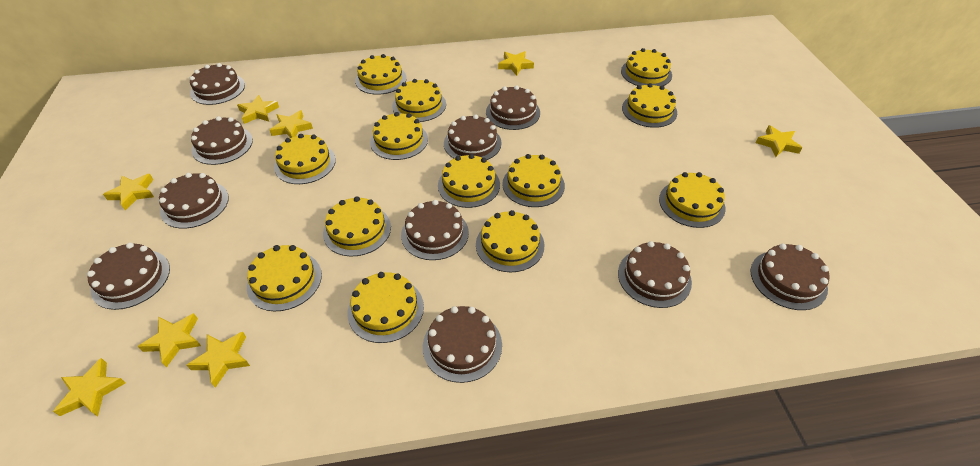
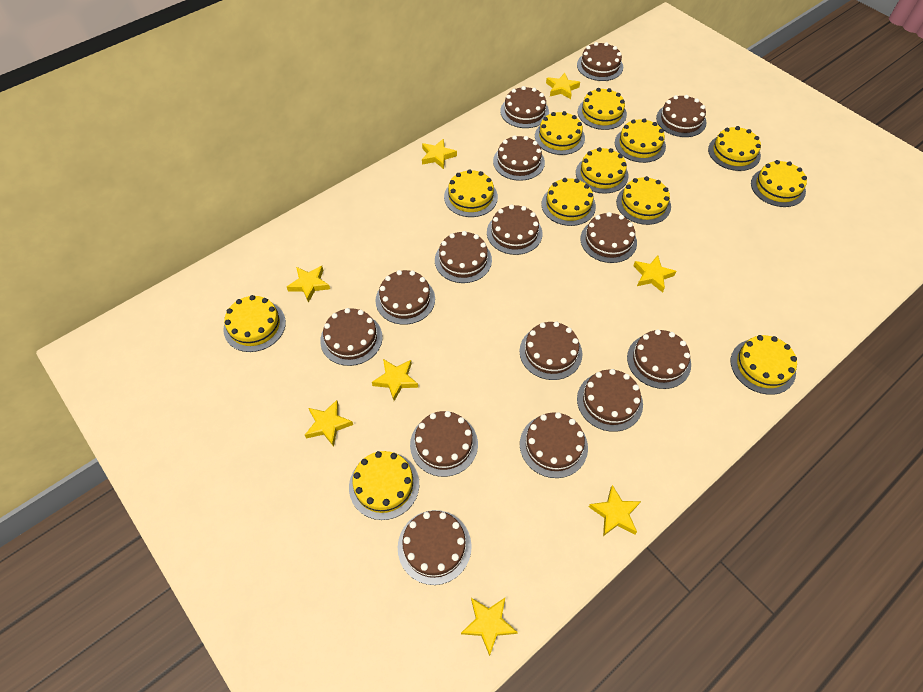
brown cake: [87,243,170,310] [159,173,229,229] [190,63,245,105] [191,116,253,165] [401,200,469,260] [423,306,502,383] [444,115,502,160] [486,85,540,130] [618,241,692,308] [750,244,830,310] = 10 -> [320,308,383,366] [376,270,435,325] [398,510,472,585] [410,411,478,477] [435,231,492,283] [487,205,543,255] [493,135,545,181] [500,86,549,128] [520,322,582,380] [520,412,588,478] [577,42,623,81] [577,369,643,432] [580,212,637,263] [627,329,691,389] [656,95,707,137] = 15
yellow cake: [247,245,322,311] [274,134,336,184] [323,196,391,256] [348,272,424,343] [355,54,407,95] [370,112,428,160] [392,79,446,122] [438,154,500,208] [476,210,544,272] [502,154,565,207] [621,48,672,86] [622,83,677,128] [659,172,725,228] = 13 -> [223,295,286,352] [349,451,419,520] [444,169,498,217] [535,111,585,155] [542,178,596,226] [576,147,628,194] [578,88,627,130] [615,118,666,163] [616,176,671,225] [708,126,761,171] [731,335,797,395] [751,160,807,207] = 12

